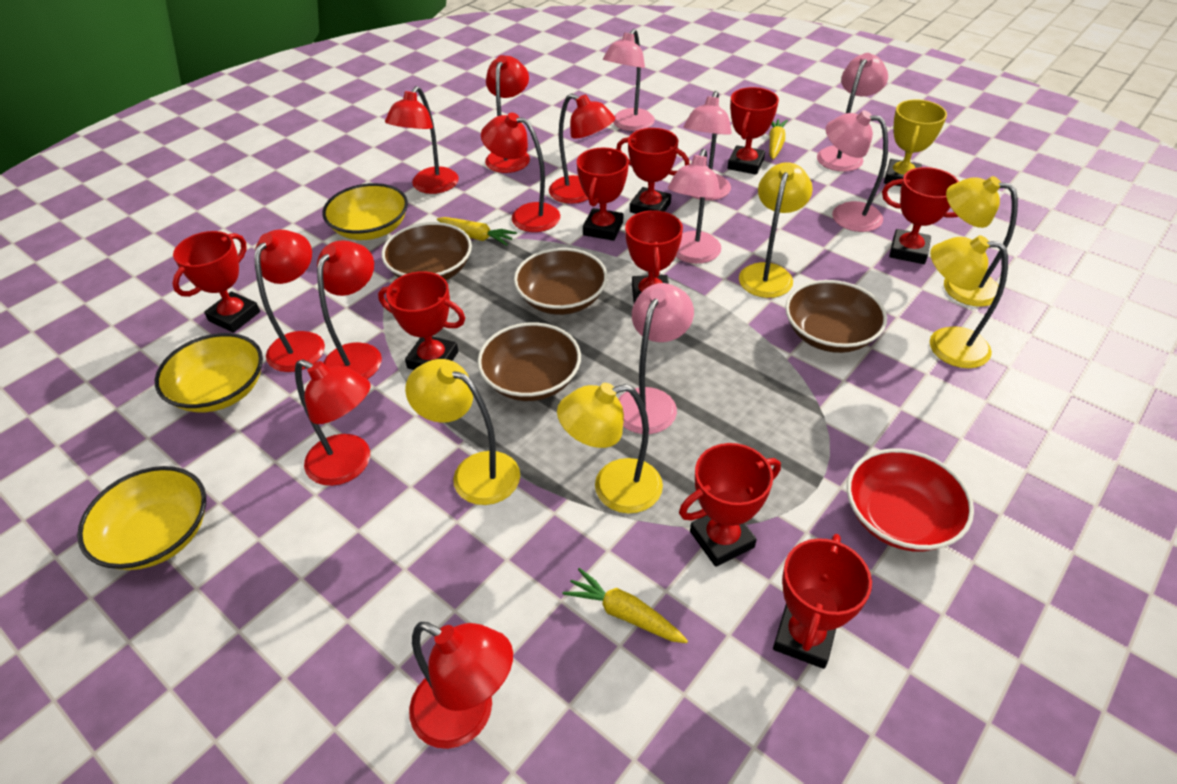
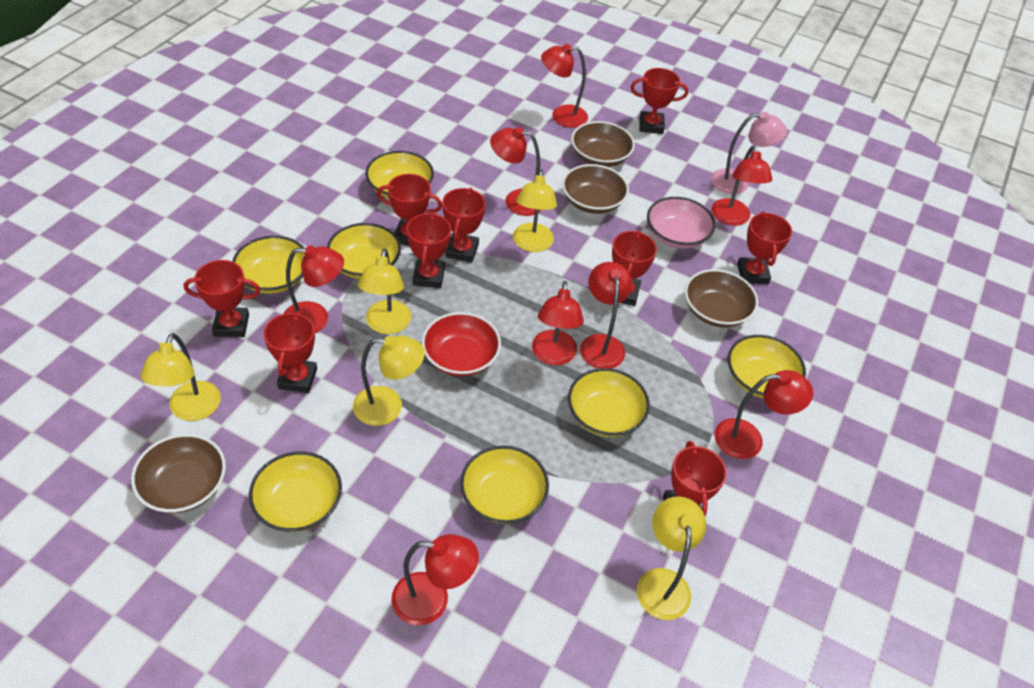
pink bowl: none = 0 -> [647,197,715,249] = 1
pink lamp: [603,29,655,131] [618,283,694,434] [668,149,721,264] [684,91,732,201] [817,53,888,172] [826,110,888,232] = 6 -> [711,112,787,194] = 1
yellow bowl: [77,466,206,570] [155,333,263,412] [322,183,408,240] = 3 -> [232,236,305,294] [249,452,342,532] [327,223,401,279] [365,151,434,199] [460,446,549,524] [568,368,650,437] [728,335,806,398] = 7
yellow carrot: [437,217,517,246] [563,568,688,643] [769,119,788,159] = 3 -> none = 0
yellow trophy: [884,100,947,186] = 1 -> none = 0

